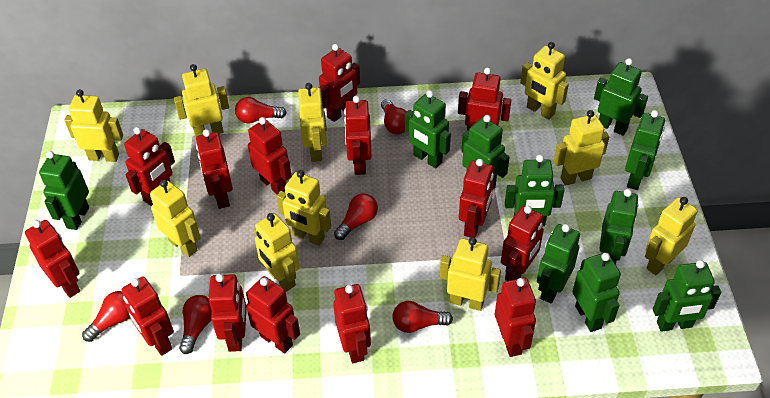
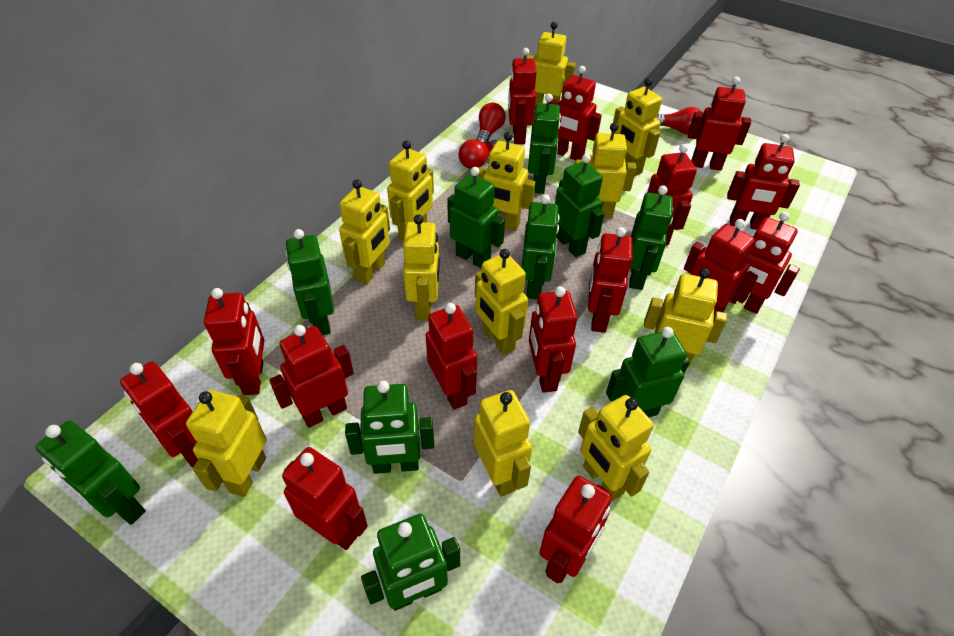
red light bulb: [82,291,130,342] [179,295,212,354] [235,97,287,123] [334,193,378,240] [381,99,407,134] [392,301,453,333] = 6 -> [459,140,498,169] [476,103,506,142] [656,107,702,135] = 3
red robot: [25,220,80,298] [122,276,174,356] [124,127,175,206] [196,129,233,209] [208,274,247,352] [246,276,300,354] [248,117,292,195] [319,44,360,122] [333,284,371,363] [344,96,372,175] [458,67,511,131] [459,159,494,238] [495,278,536,357] [501,206,544,281] = 14 -> [120,361,198,468] [204,288,264,395] [269,325,354,428] [282,447,368,550] [426,303,477,410] [508,48,537,144] [529,286,577,393] [539,476,612,584] [550,66,602,160] [588,227,632,333] [647,144,697,245] [684,219,758,314] [688,77,751,171] [727,134,800,230] [729,212,800,314] = 15
yellow robot: [64,89,123,162] [150,180,201,257] [174,64,229,138] [254,213,299,292] [276,170,331,246] [298,83,327,162] [440,237,501,311] [520,42,569,120] [554,110,609,186] [645,197,698,275] = 10 -> [186,390,267,497] [339,179,390,285] [387,140,434,241] [403,215,440,320] [474,390,532,497] [475,249,528,355] [477,132,535,231] [526,22,576,106] [575,123,636,218] [578,395,654,502] [611,78,662,176] [644,268,727,367] = 12

